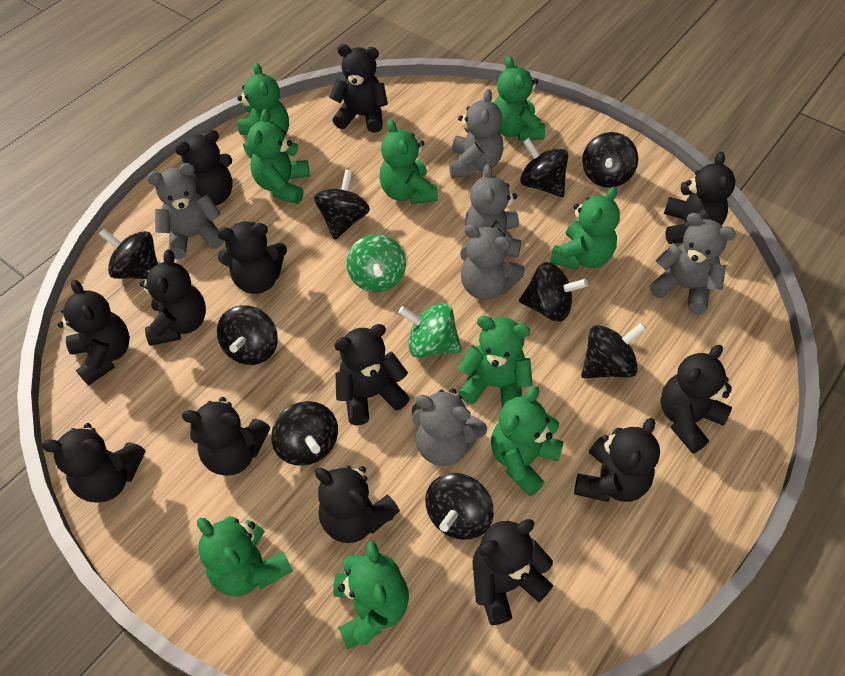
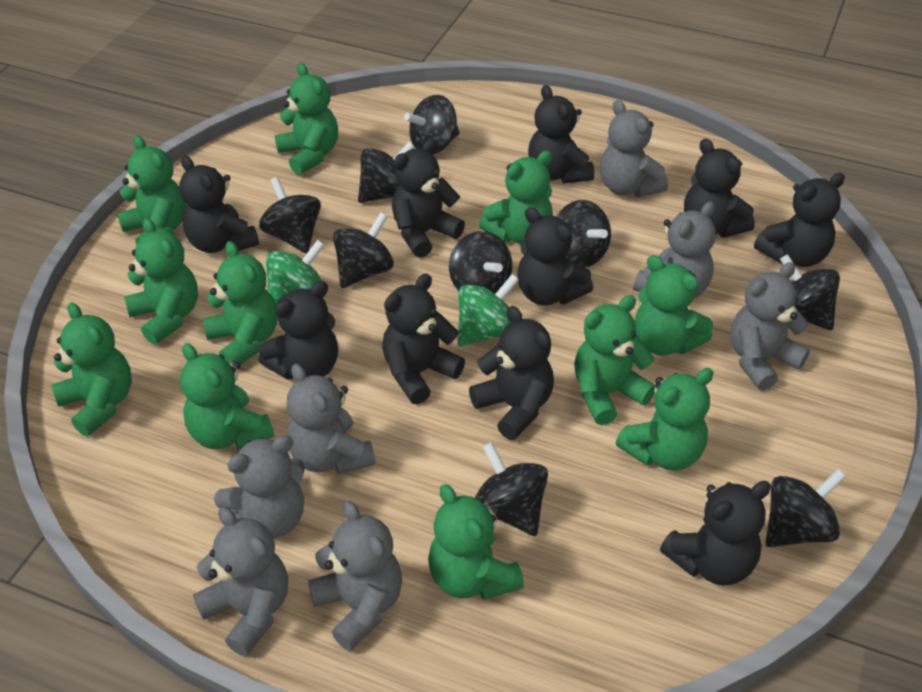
black teddy bear: [41,423,145,503] [58,280,130,385] [140,250,206,346] [175,130,233,206] [182,397,271,476] [217,221,287,294] [315,465,400,543] [329,44,388,133] [334,324,410,425] [473,519,554,625] [574,418,660,502] [660,345,732,453] [664,152,735,244] = 13 -> [179,156,259,253] [258,281,338,380] [382,274,465,404] [392,139,465,258] [469,306,554,440] [517,207,593,306] [528,85,594,184] [660,481,771,586] [684,139,755,238] [754,173,845,267] = 10
green teddy bear: [197,516,293,596] [237,63,289,158] [247,109,310,204] [333,541,409,649] [379,119,438,204] [458,316,533,408] [491,386,564,496] [494,56,545,141] [550,187,620,270] = 9 -> [51,302,132,436] [117,135,186,245] [124,218,198,344] [180,343,274,449] [202,241,277,365] [275,63,338,175] [428,484,524,600] [479,151,553,244] [574,295,656,425] [616,368,714,470] [635,255,713,356] = 11
grey teddy bear: [147,163,224,259] [412,389,487,466] [449,89,504,178] [460,224,525,300] [465,164,521,258] [649,213,736,315] = 6 -> [193,507,288,656] [214,435,305,538] [287,364,375,474] [308,501,402,651] [600,100,668,197] [633,201,716,298] [730,262,810,391] = 7

